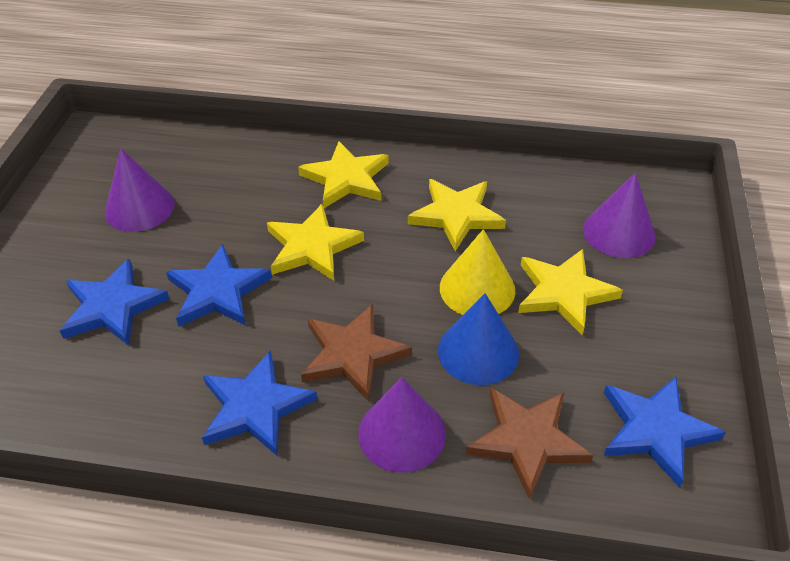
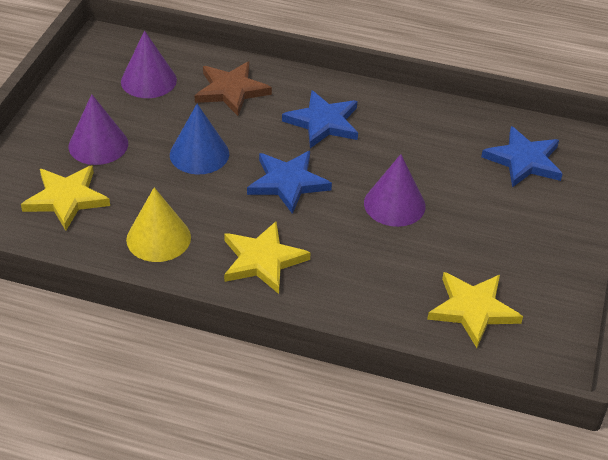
blue star: [60,258,170,346] [166,244,272,327] [202,350,318,456] [604,376,726,488] = 4 -> [247,151,332,214] [282,90,358,148] [481,126,563,187] = 3
brown star: [301,304,412,401] [466,388,593,500] = 2 -> [195,62,272,116] = 1
yellow star: [267,204,364,281] [298,141,389,208] [408,179,506,251] [518,249,623,335] = 4 -> [21,165,110,231] [224,221,311,294] [427,272,523,348] = 3

